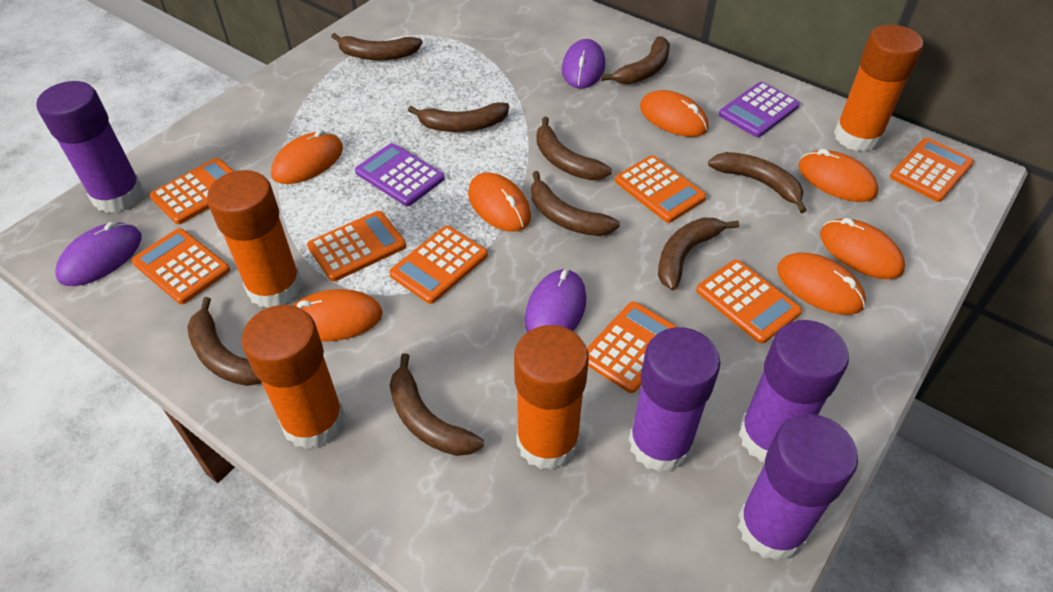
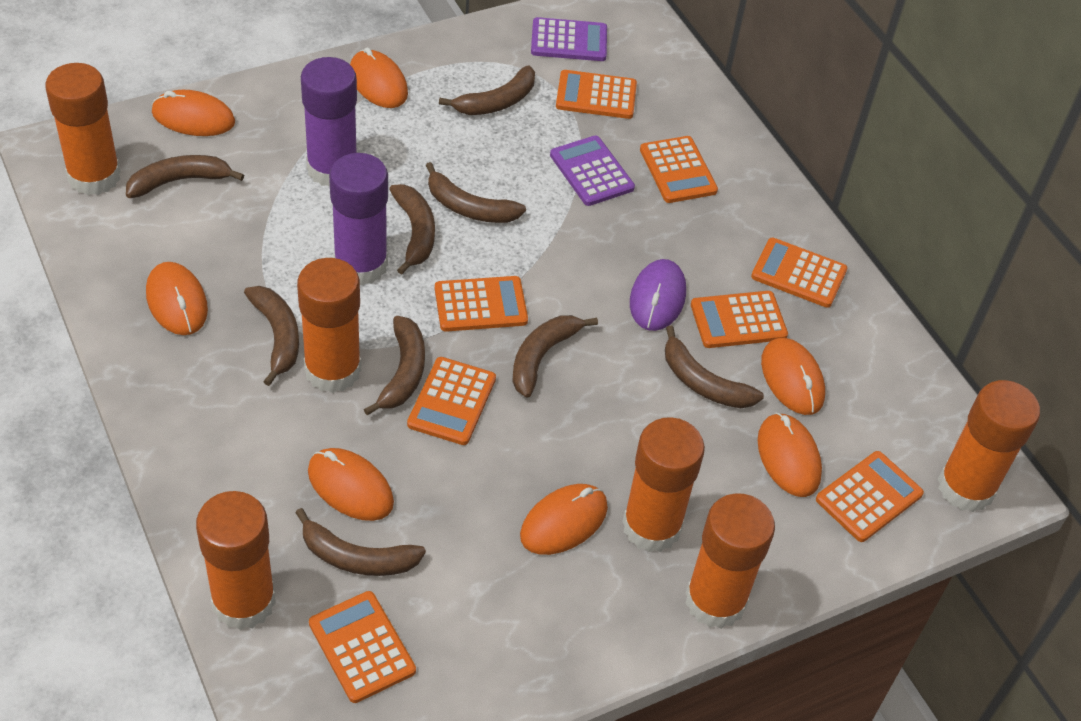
orange glue stick: [207,170,302,308] [241,305,345,450] [514,325,589,470] [834,25,923,152] = 4 -> [45,63,121,195] [196,491,276,630] [297,258,361,393] [622,417,705,552] [685,493,775,629] [938,380,1040,512] = 6
purple glue stick: [36,81,144,213] [629,327,720,472] [738,320,849,462] [738,414,858,561] = 4 -> [301,57,357,187] [329,153,388,286] = 2
purple mouse: [55,222,142,286] [525,269,586,332] [562,39,605,89] = 3 -> [630,259,686,331] = 1

